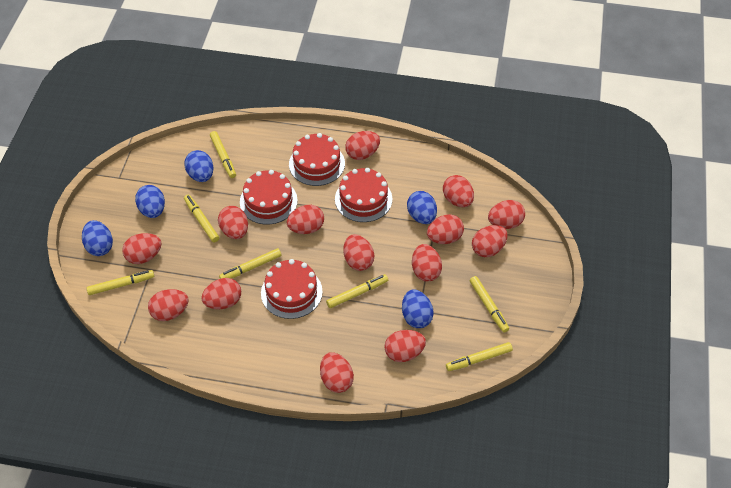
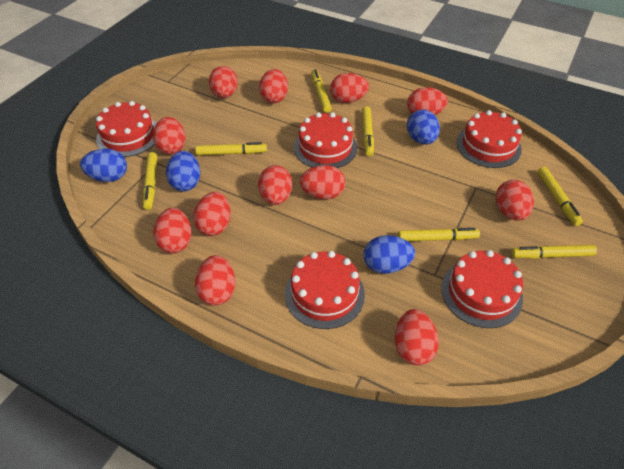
blue egg: [82,220,113,256] [135,185,165,218] [184,150,214,182] [402,290,434,328] [407,191,437,224] = 5 -> [80,149,127,182] [166,151,200,192] [364,235,415,274] [407,110,440,145] = 4
red cake: [240,170,298,225] [261,259,323,319] [289,133,345,186] [335,168,392,222] = 4 -> [96,101,157,157] [285,251,365,329] [294,112,357,168] [441,250,523,328] [457,110,522,168] = 5
red egg: [122,233,162,264] [148,289,189,321] [201,278,241,309] [218,206,248,239] [287,205,324,234] [320,352,354,393] [344,234,374,271] [345,131,380,160] [384,330,426,362] [412,244,442,282] [427,214,464,244] [443,175,474,207] [472,225,508,257] [488,200,525,229] = 14 -> [153,117,186,154] [153,208,192,253] [193,192,231,236] [195,255,235,306] [209,66,238,98] [258,165,292,205] [259,69,288,103] [300,165,345,199] [330,73,369,103] [395,309,439,366] [407,87,448,115] [496,180,534,221] = 12

